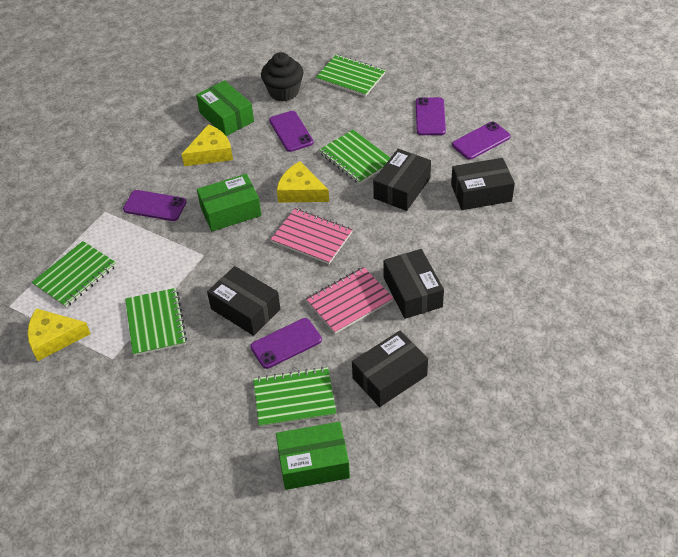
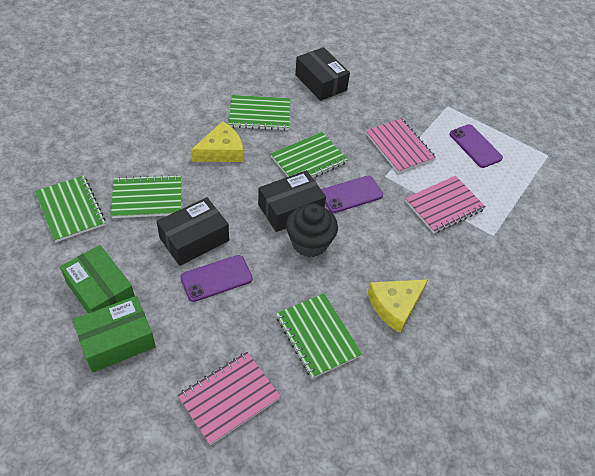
black box: [207,266,280,336] [352,331,428,407] [373,149,431,211] [384,249,444,319] [451,158,515,210] = 5 -> [156,197,229,266] [258,170,326,232] [295,47,350,101] = 3
green box: [196,80,254,136] [197,174,261,232] [276,422,350,490] = 3 -> [60,245,135,313] [73,296,156,373] = 2
pink notebook: [271,208,353,264] [306,267,394,334] = 2 -> [177,352,281,445] [366,118,436,173] [405,176,486,233] = 3
purple phone: [123,190,186,221] [250,318,322,369] [269,111,314,152] [416,97,446,135] [452,122,511,160] = 5 -> [180,255,253,302] [321,176,383,213] [450,124,503,168] = 3
yellow cheese: [28,308,91,361] [182,124,233,166] [277,161,329,203] = 3 -> [191,121,243,162] [368,279,428,333] = 2

